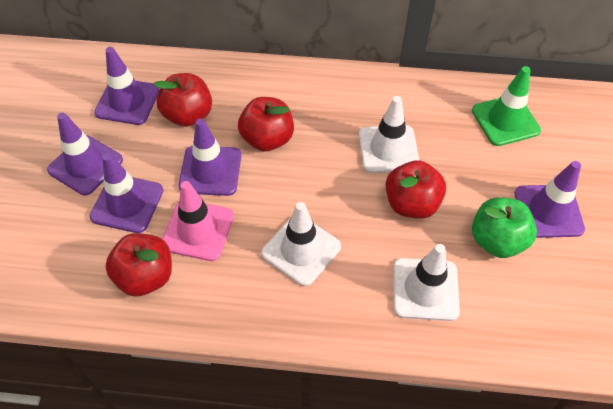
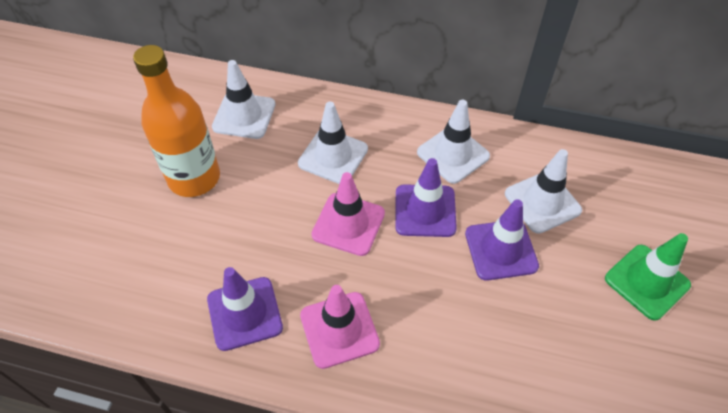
green apple: [472,197,537,258] = 1 -> none = 0
orange bottle: none = 0 -> [133,45,220,197] = 1
pink traffic cone: [163,181,234,261] = 1 -> [300,285,380,369] [311,172,385,256] = 2
purple traffic cone: [47,113,123,195] [90,153,163,233] [94,47,160,125] [178,118,241,196] [515,161,585,238] = 5 -> [207,267,283,351] [395,158,457,237] [465,199,539,281] = 3
red apple: [105,233,172,297] [154,73,212,127] [238,97,294,151] [386,160,446,219] = 4 -> none = 0
white traffic cone: [261,202,341,286] [359,96,419,173] [393,244,460,321] = 3 -> [212,60,275,139] [298,102,368,184] [417,100,490,184] [505,149,582,234] = 4

